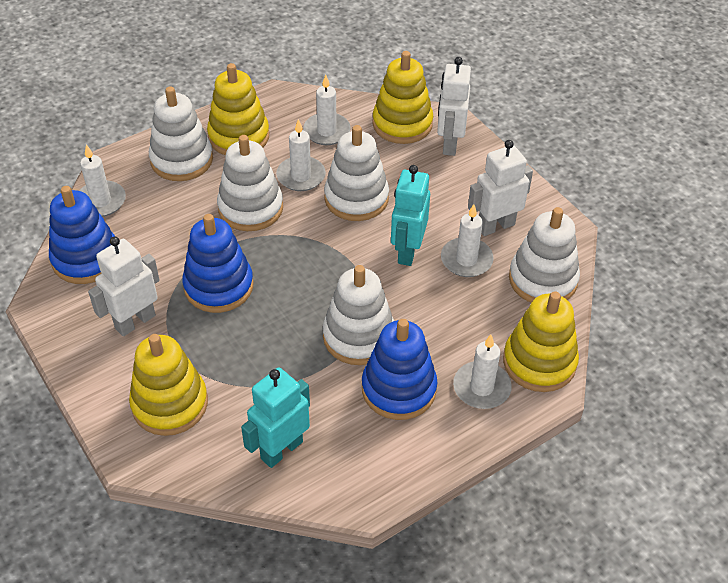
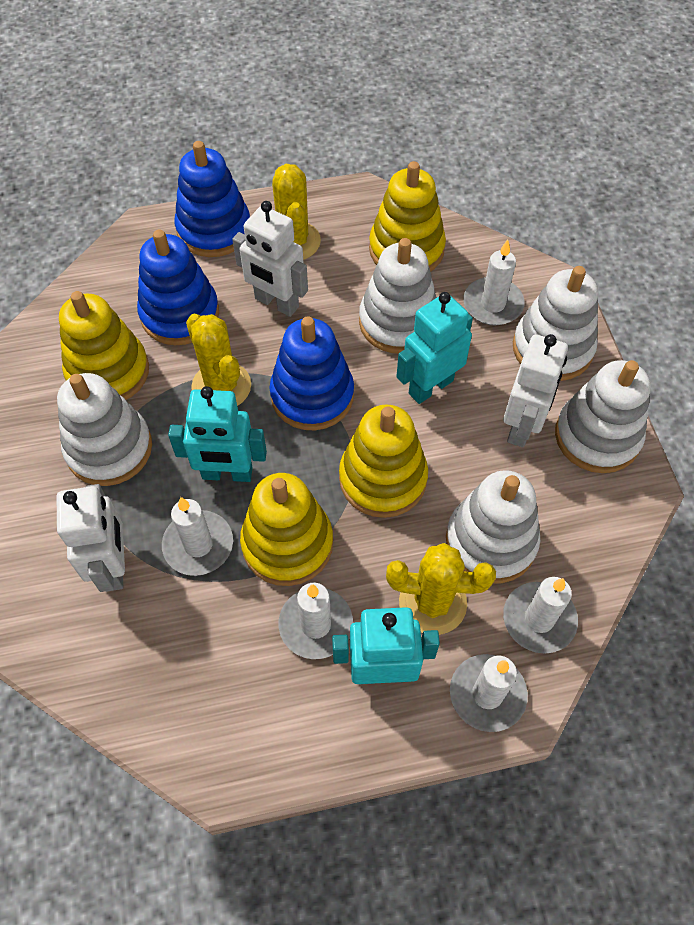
turquoise robot: [241,368,310,468] [391,165,430,266] = 2 -> [168,386,267,482] [332,607,440,684] [396,292,473,404] = 3
yellow cactus: none = 0 -> [186,314,251,406] [272,164,321,260] [386,543,496,635] = 3

